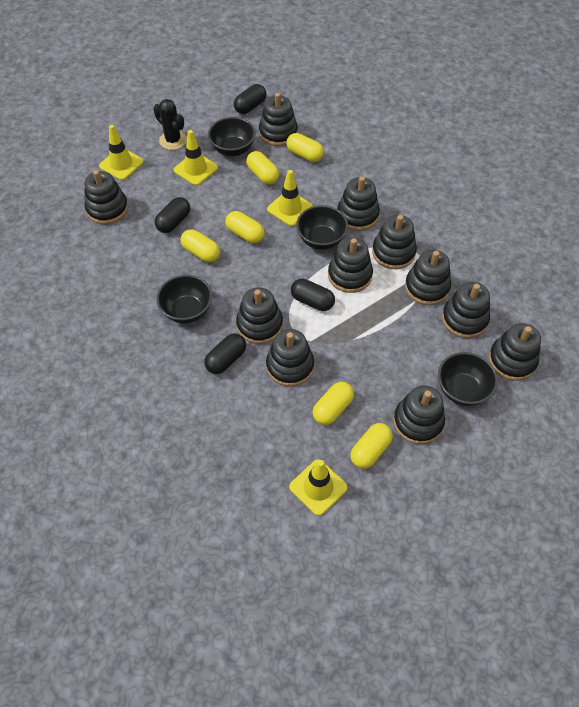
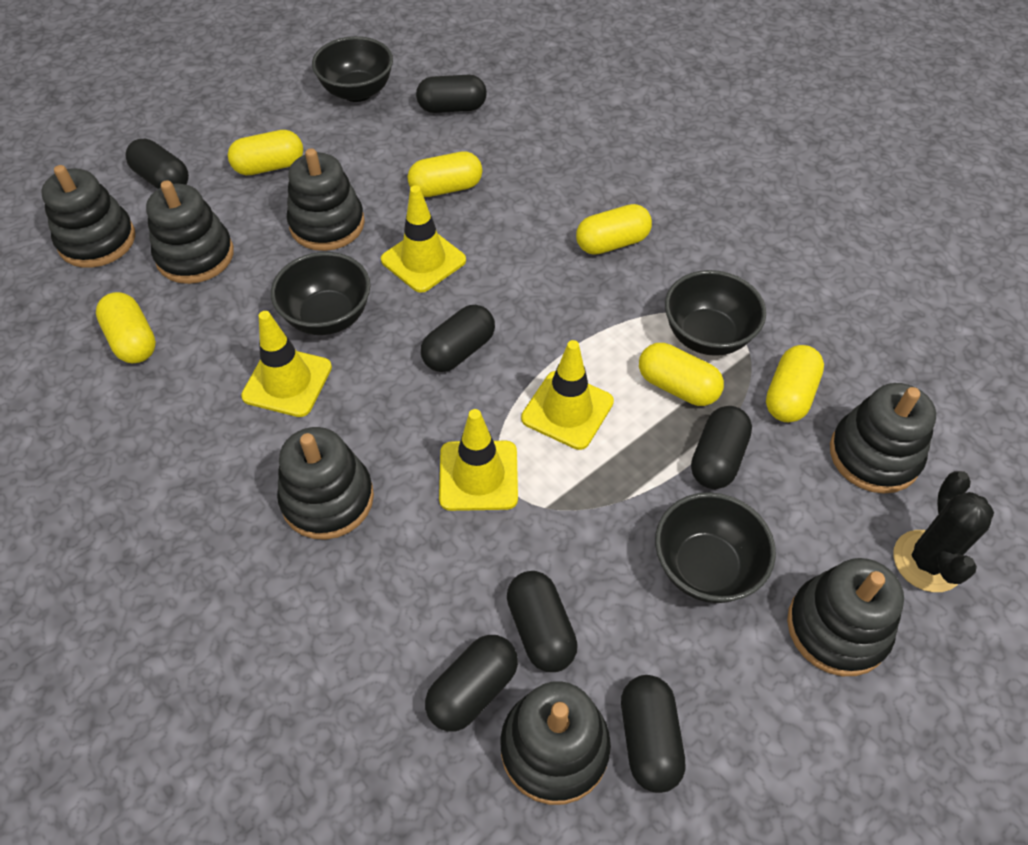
black capsule: [155,197,190,233] [205,333,246,374] [234,84,266,114] [291,279,335,311] = 4 -> [125,138,189,189] [416,75,487,113] [421,305,495,372] [425,635,518,731] [507,571,578,672] [621,675,685,793] [691,406,752,489] = 7
black stacking toy: [84,170,128,224] [236,287,283,344] [259,93,298,146] [266,329,314,387] [328,238,373,293] [337,176,380,231] [372,215,417,269] [393,385,445,444] [405,250,451,305] [442,282,490,338] [489,323,541,381] = 11 -> [41,165,135,268] [146,180,234,284] [277,427,374,540] [287,148,365,251] [500,681,611,805] [787,558,904,676] [830,383,936,494] = 7

